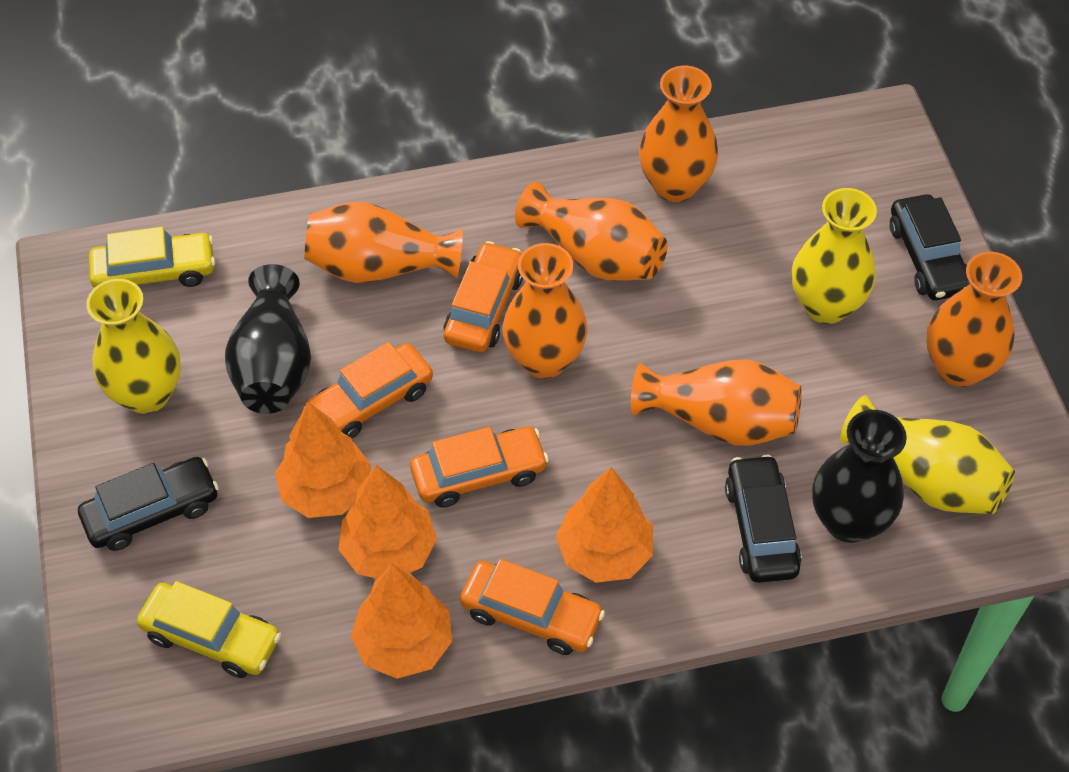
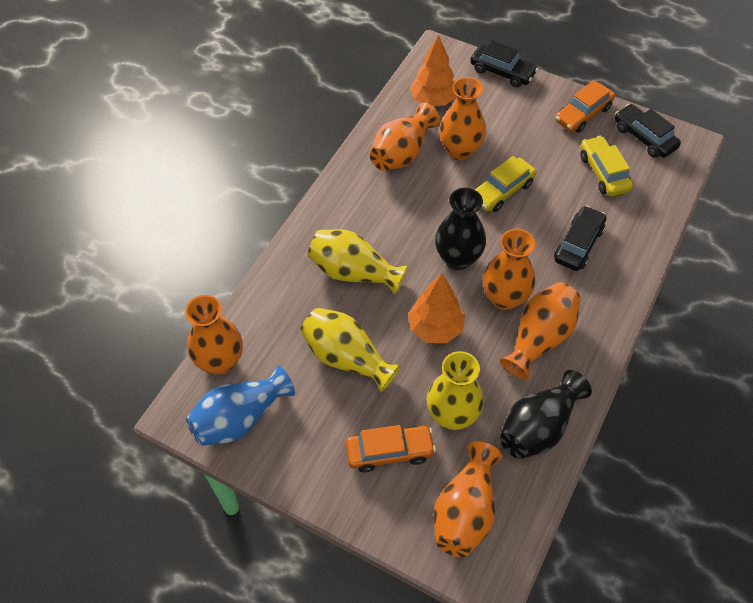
blue vase: none = 0 -> [186,366,295,446] = 1
orange car: [303,342,433,438] [410,427,549,508] [444,241,523,353] [460,559,605,655] = 4 -> [346,425,436,472] [555,80,615,133] = 2
orange tree: [275,402,371,518] [339,465,437,579] [351,564,452,679] [556,467,653,583] = 4 -> [408,274,465,343] [410,35,457,106] = 2

